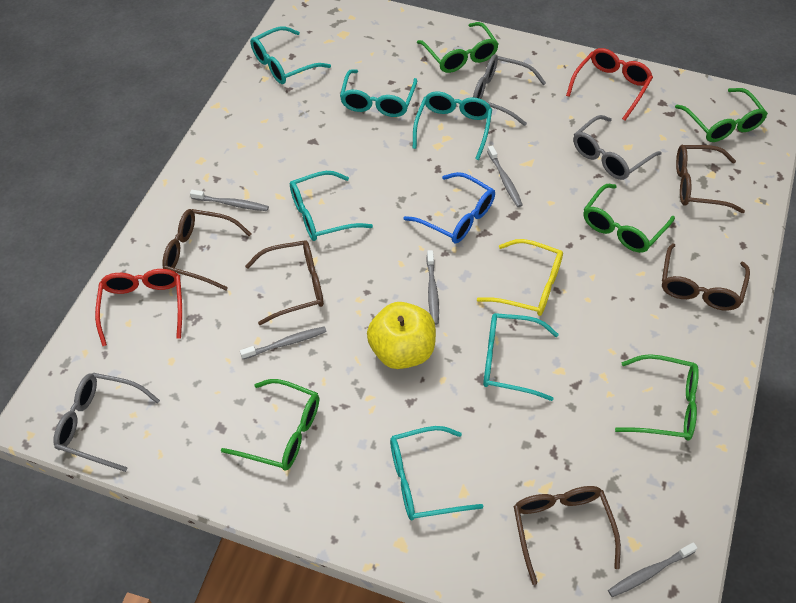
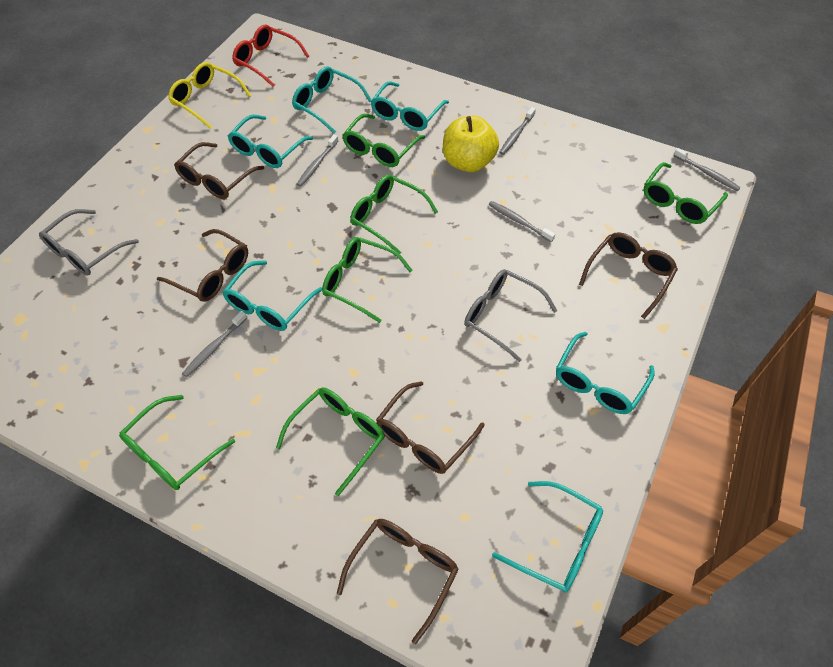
blue glasses: [403,172,495,243] = 1 -> none = 0
green glasses: [221,379,319,471] [417,22,499,73] [583,184,675,253] [615,354,699,441] [675,88,768,142] = 5 -> [119,395,235,490] [276,387,385,496] [322,237,413,323] [342,114,425,167] [351,175,438,254] [643,162,728,224] = 6
grey glasses: [53,373,160,472] [473,55,546,126] [573,115,662,180] = 3 -> [39,209,139,276] [464,269,557,362] = 2
red glasses: [95,269,182,346] [566,48,653,121] = 2 -> [232,24,309,87] = 1

